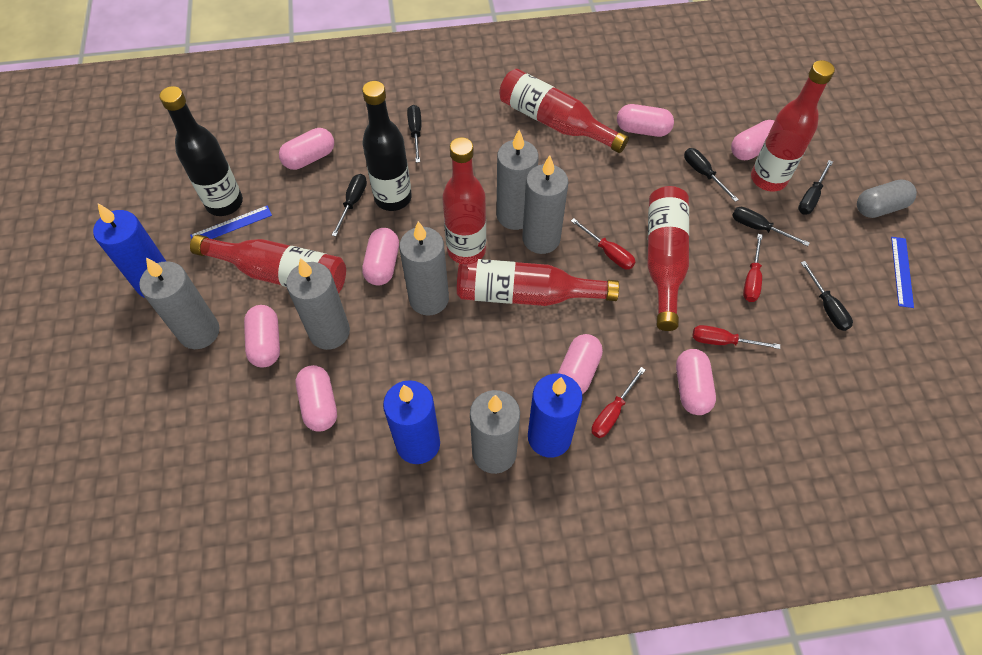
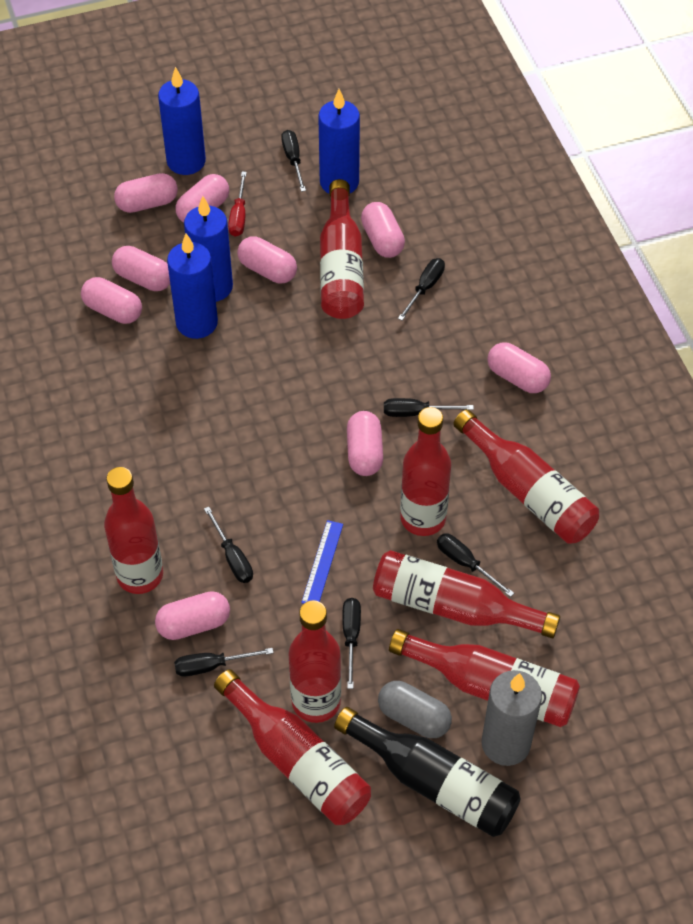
black bottle: [159,86,243,216] [362,81,412,211] = 2 -> [334,707,521,837] = 1
black screwdriver: [332,174,367,237] [407,105,421,163] [684,148,739,202] [732,207,810,246] [798,160,833,215] [801,261,853,331] = 6 -> [174,648,274,676] [204,507,253,583] [281,130,306,192] [342,598,361,689] [384,398,474,417] [398,258,445,321] [437,534,514,597] = 7
blue candle: [93,203,166,298] [383,380,440,464] [528,374,583,458] = 3 -> [158,67,206,175] [167,233,218,339] [184,196,233,302] [318,89,360,193] = 4
blue ruler: [190,205,272,239] [891,237,914,308] = 2 -> [301,520,343,604] = 1
grey candle: [139,258,220,349] [286,258,350,350] [399,221,449,315] [470,390,520,474] [497,130,539,230] [522,155,569,254] = 6 -> [482,670,542,766] = 1
pink capsule: [244,305,280,367] [279,128,334,170] [296,365,337,431] [362,228,399,286] [558,334,603,394] [617,104,674,137] [676,349,716,415] [731,120,774,160] = 8 -> [81,277,142,324] [112,246,170,291] [114,173,178,213] [155,591,230,640] [176,174,229,223] [237,236,297,283] [347,411,383,476] [361,202,405,258] [487,343,551,393] = 9
red bottle: [190,235,346,293] [442,137,486,263] [457,258,619,306] [499,69,629,153] [647,186,689,331] [751,60,835,191] = 6 -> [104,467,163,594] [214,669,371,825] [289,600,341,723] [320,179,364,319] [373,550,560,638] [389,629,580,727] [400,407,451,536] [453,409,599,544] = 8
red screwdriver: [571,218,635,269] [591,367,645,438] [693,325,780,349] [743,234,763,302] = 4 -> [228,172,247,237] = 1

